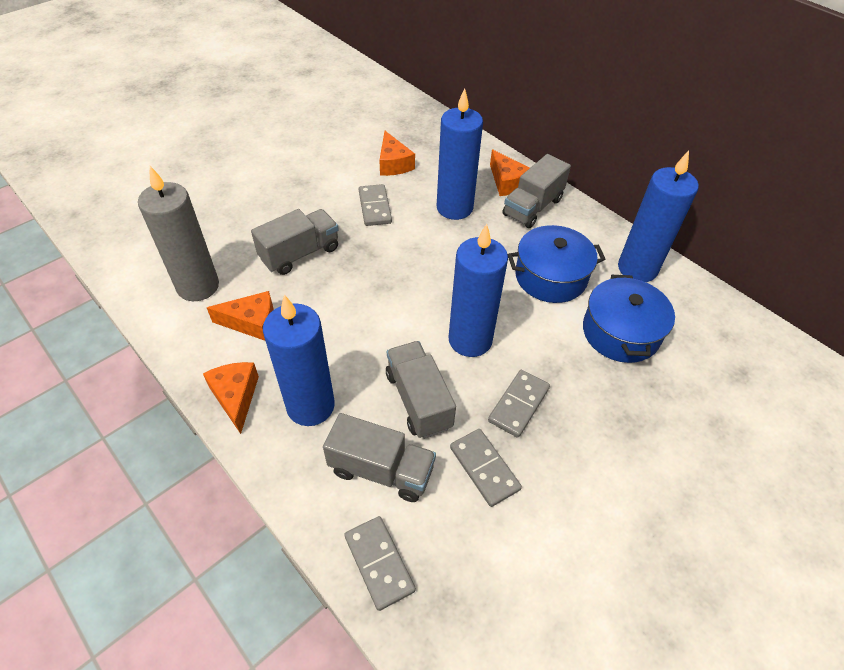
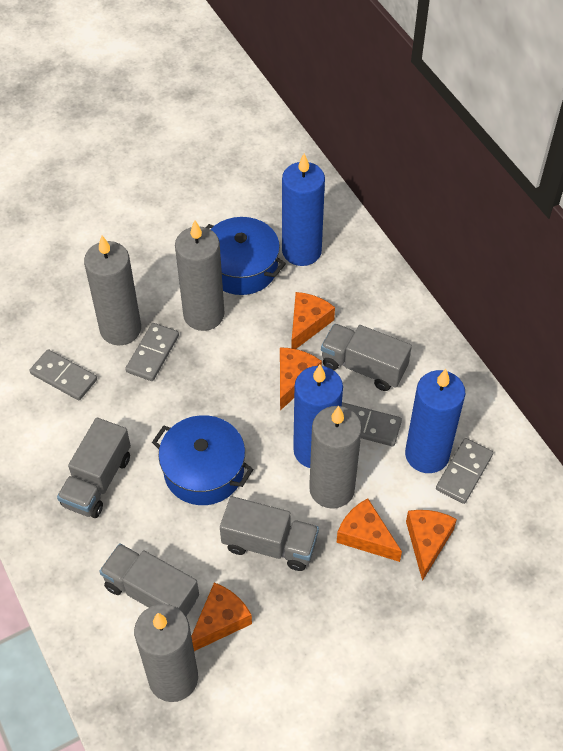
blue candle: [263,295,335,426] [437,88,483,220] [449,224,508,357] [618,151,699,282] = 4 -> [282,154,325,266] [293,365,343,468] [405,369,465,473] = 3
grey candle: [138,166,219,301] = 1 -> [84,236,141,345] [134,604,198,702] [175,220,224,331] [309,406,362,509] = 4
orange cheese: [203,362,259,434] [207,291,274,341] [379,131,415,176] [490,149,529,196] = 4 -> [191,582,252,651] [280,347,322,410] [292,292,335,349] [336,498,402,562] [406,510,457,581] = 5

